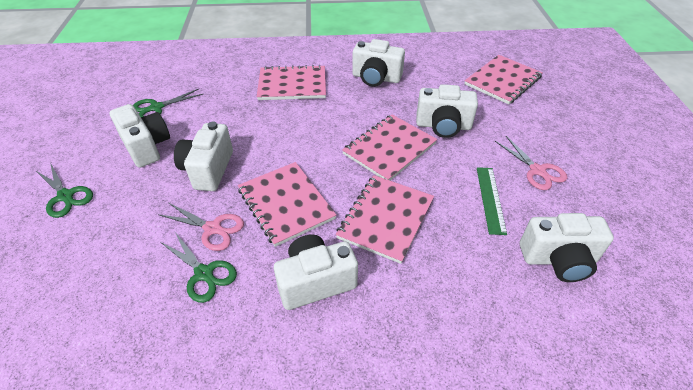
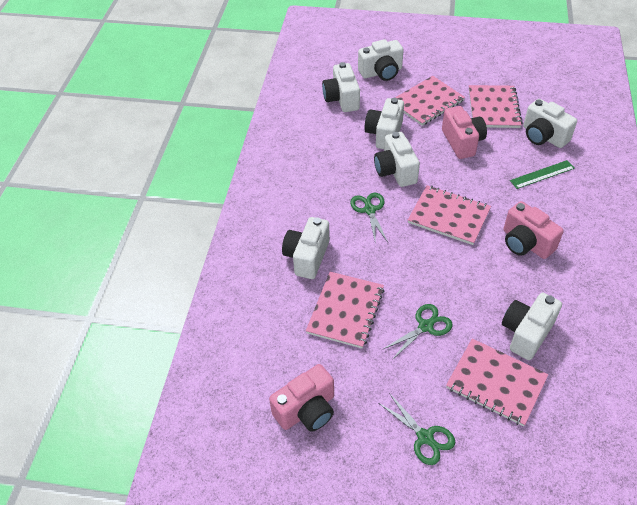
pink camera: none = 0 -> [269,364,334,432] [442,106,487,159] [503,201,564,259] = 3
pink scissors: [159,203,244,251] [495,136,567,190] = 2 -> none = 0
white camera: [110,104,170,168] [174,121,233,191] [274,235,358,310] [352,39,405,87] [416,84,478,138] [520,213,614,282] = 6 -> [282,217,330,279] [322,62,360,112] [358,39,404,81] [364,98,404,149] [374,132,420,187] [502,293,562,360] [523,99,577,148] = 7

